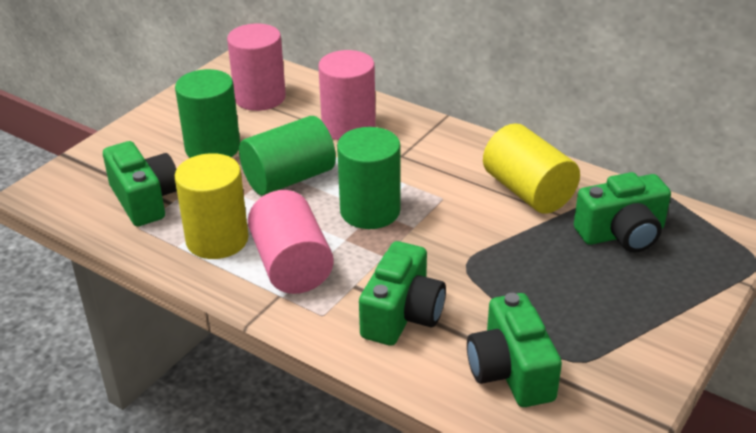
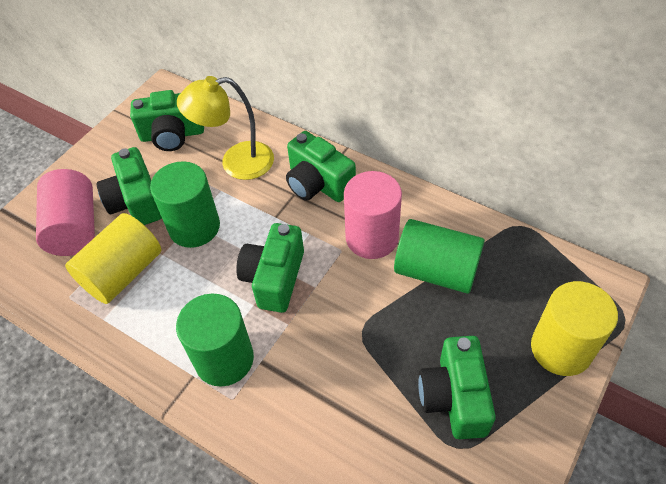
green camera: [103,141,177,226] [359,241,446,346] [467,293,562,407] [574,172,671,253] = 4 -> [97,147,162,225] [130,90,204,151] [236,223,304,313] [286,131,356,202] [418,336,496,439] = 5
pink cylinder: [227,24,286,111] [248,190,334,294] [318,50,376,140] = 3 -> [36,169,95,256] [344,171,402,259] = 2
yellow lamp: none = 0 -> [177,76,274,180] = 1

